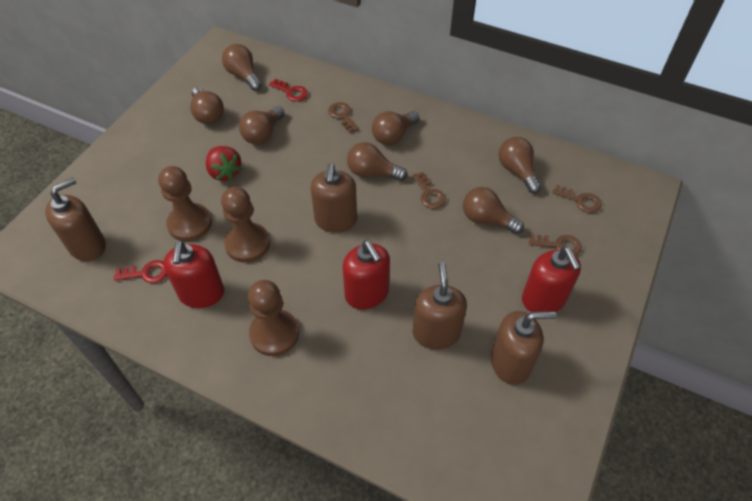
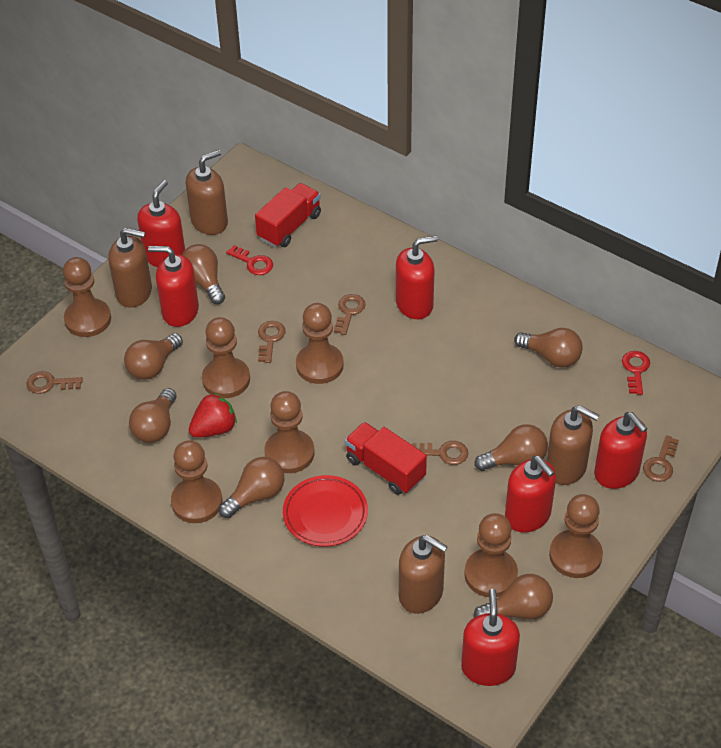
brown key: [328,102,359,133] [412,172,446,209] [529,234,582,256] [552,185,602,213] = 4 -> [26,371,83,394] [258,321,286,363] [334,294,366,335] [412,441,468,465] [643,435,679,482] = 5
brown pawn: [158,166,212,242] [221,187,270,263] [248,280,299,356] = 3 -> [63,257,111,337] [171,440,222,523] [202,317,250,398] [264,391,315,473] [296,303,344,384] [464,513,518,597] [549,494,603,578] = 7
red plate: none = 0 -> [283,475,368,547] = 1
red soap dispenser: [163,240,224,308] [342,240,390,309] [522,247,581,312] = 3 -> [137,180,185,267] [148,246,199,327] [396,235,438,319] [461,589,520,686] [505,456,556,532] [594,412,647,489] = 6
red truck: none = 0 -> [255,183,321,247] [345,422,427,495] = 2

